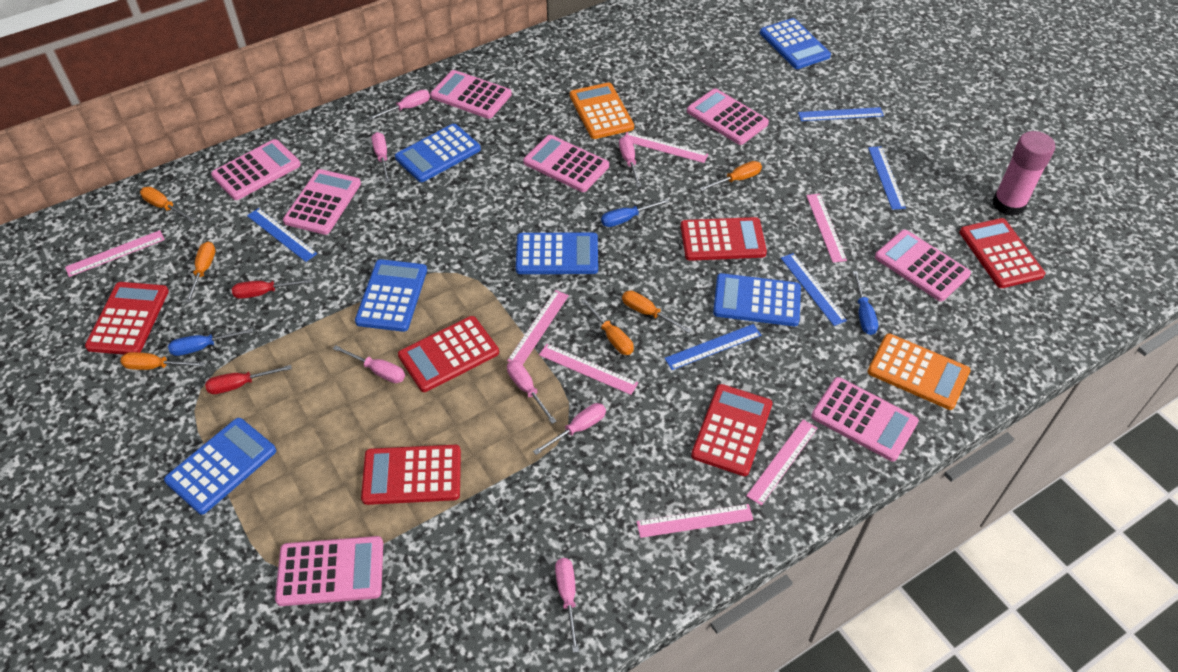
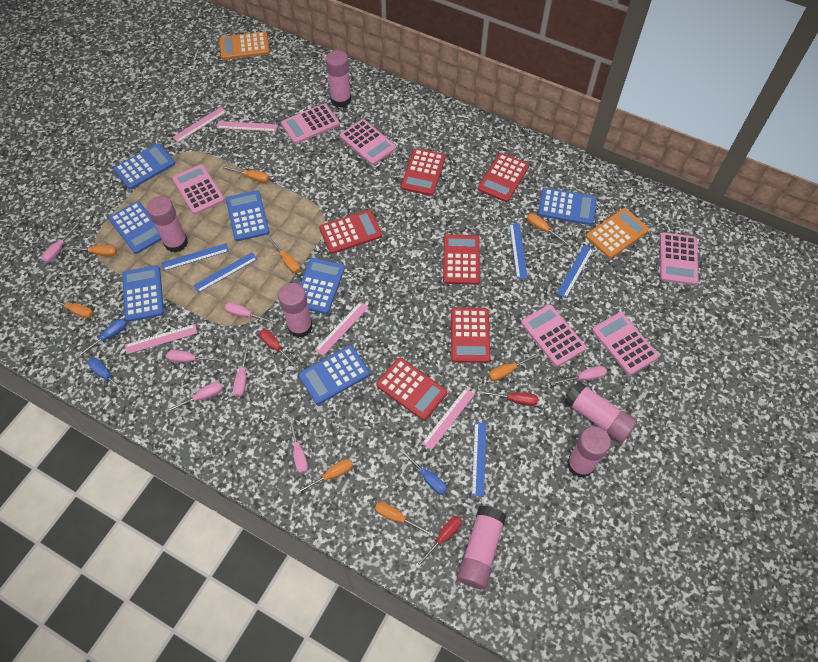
blue calculator: [164,418,276,515] [355,259,427,332] [395,124,481,182] [516,233,598,274] [713,273,801,326] [760,18,831,69] = 6 -> [108,201,162,254] [113,143,175,190] [122,265,164,322] [226,190,270,241] [299,345,370,405] [300,258,345,314] [538,188,597,225] = 7
orange screwdriver: [120,352,205,370] [140,187,195,222] [185,242,216,303] [581,299,634,355] [622,291,692,333] [699,161,762,191] = 6 -> [44,296,93,319] [64,245,117,257] [222,166,269,183] [267,236,300,273] [295,459,353,495] [375,502,434,536] [488,353,541,381] [527,213,570,246] = 8
pink calculator: [211,139,301,200] [275,536,383,606] [283,169,361,235] [430,70,512,119] [523,135,609,192] [687,88,769,145] [811,377,919,461] [875,230,971,301] = 8 -> [172,164,225,215] [281,103,340,144] [340,119,396,165] [521,304,586,367] [592,312,659,375] [660,233,698,285] = 6
pink glue stick: [992,131,1055,216] = 1 -> [147,196,188,253] [278,283,313,338] [325,50,351,108] [457,505,506,589] [564,381,637,443] [567,426,611,478] = 6
pink ruler: [65,230,165,277] [507,290,569,365] [539,344,638,395] [625,132,709,163] [637,504,753,538] [746,420,818,505] [806,194,847,262] = 7 -> [125,324,197,354] [172,107,227,142] [217,121,277,132] [315,302,369,356] [422,388,475,450] = 5
red screwdriver: [205,365,292,394] [232,279,312,299] = 2 -> [259,329,299,369] [415,516,462,568] [479,390,538,406] = 3

